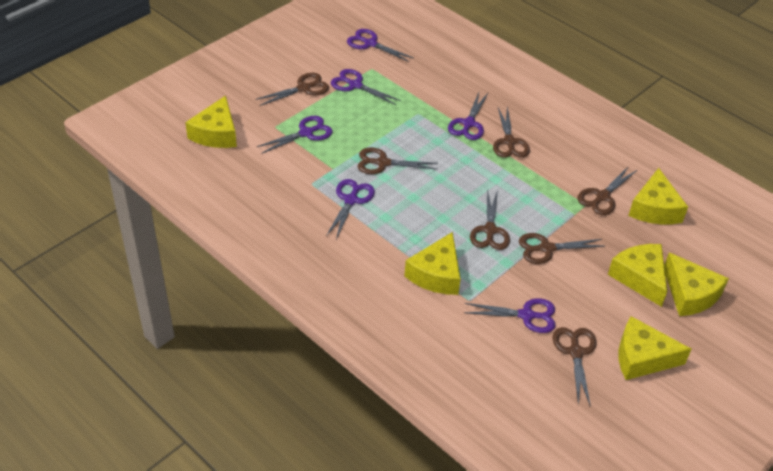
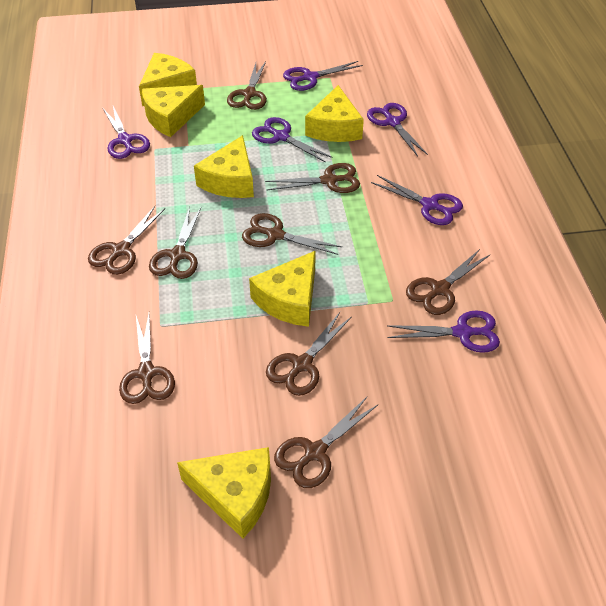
brown scissors: [255,73,329,106] [357,148,438,174] [470,189,510,250] [493,107,530,158] [519,233,605,264] [553,327,596,405] [577,166,637,215] = 7 -> [88,206,165,275] [119,313,175,404] [149,207,201,279] [227,61,267,110] [242,213,342,255] [265,163,360,193] [266,312,351,396] [274,397,378,488] [406,249,490,315] = 9

